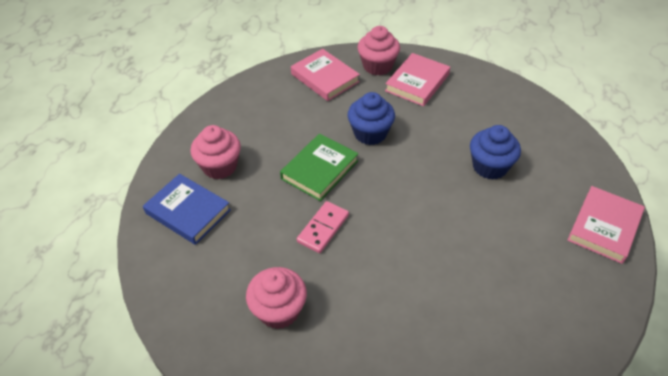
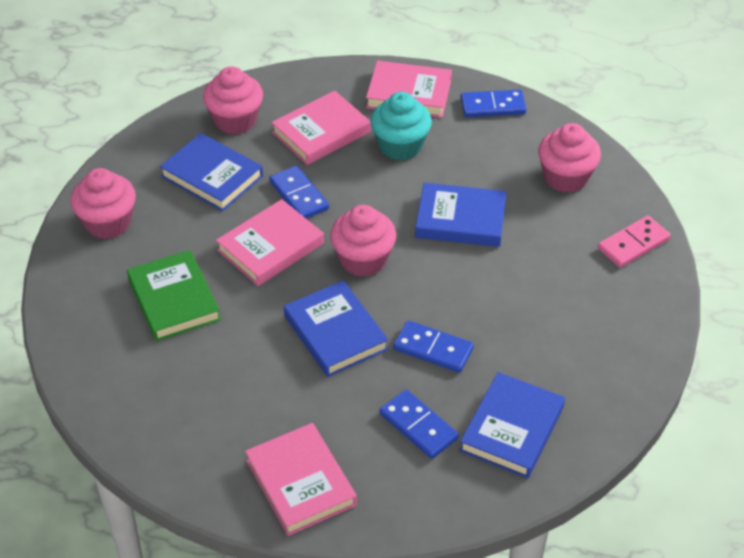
blue book: [143,174,231,245] = 1 -> [160,133,263,211] [284,280,388,377] [415,183,506,247] [459,372,565,478] = 4
blue cupcake: [348,92,395,145] [470,125,521,180] = 2 -> none = 0
blue domino: none = 0 -> [269,165,329,219] [379,389,459,459] [393,320,474,373] [461,90,526,117] = 4
pink book: [291,49,360,101] [385,53,450,106] [567,186,645,264] = 3 -> [216,199,324,286] [245,423,357,536] [271,91,371,165] [366,61,452,118] = 4
pink cupcake: [190,125,241,179] [246,267,307,329] [358,26,400,76] = 3 -> [70,168,136,239] [203,66,263,134] [330,205,396,277] [538,123,601,193] = 4
turquoise cupcake: none = 0 -> [371,92,432,161] = 1

